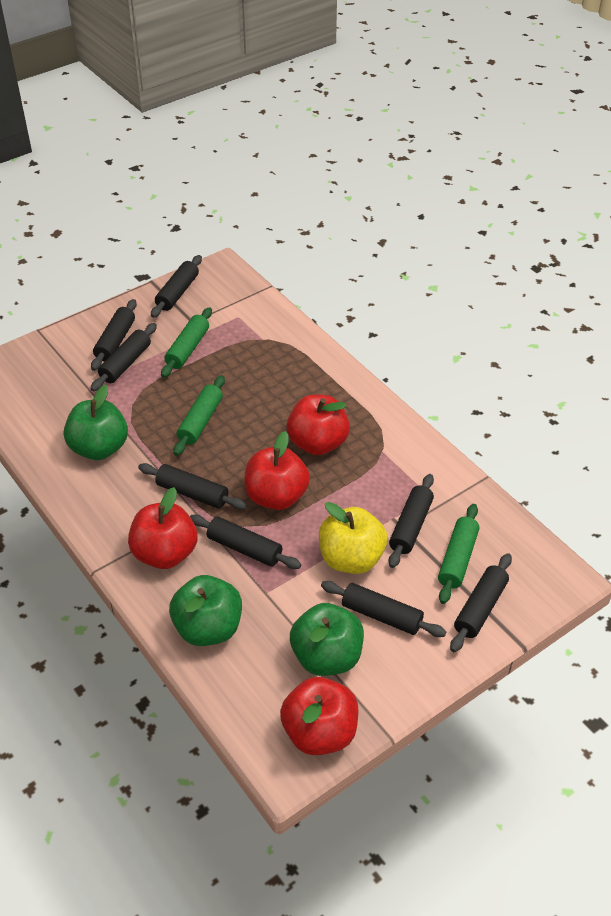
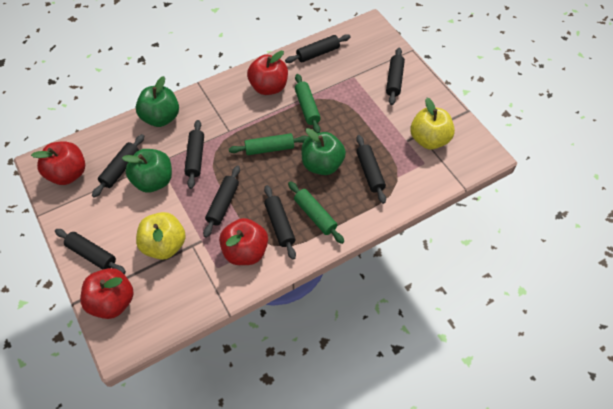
yellow apple: [319,502,387,574] = 1 -> [136,212,186,260] [410,98,455,149] = 2

